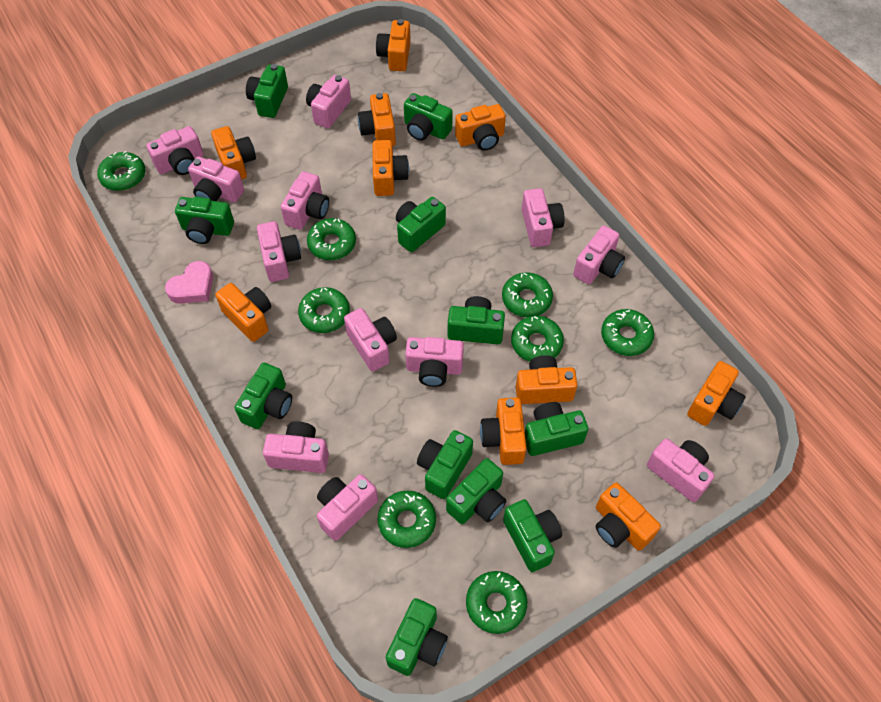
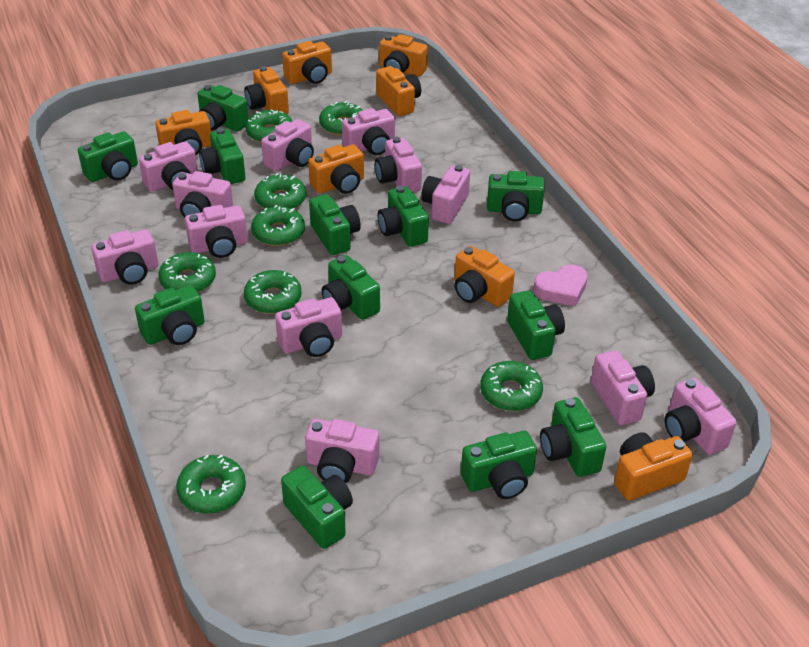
green camera: [175,197,234,244] [235,363,292,429] [246,64,288,118] [386,598,448,676] [396,197,446,252] [404,93,453,141] [417,430,473,499] [446,458,506,524] [447,296,505,344] [503,499,562,572] [525,402,588,456] = 11 -> [78,131,138,182] [135,285,205,345] [197,85,249,131] [199,128,246,184] [281,466,353,549] [309,194,361,255] [322,255,380,320] [378,186,429,247] [461,431,537,499] [487,171,545,221] [507,290,565,360] [540,397,606,477] = 12
orange camera: [211,126,256,180] [215,283,271,342] [358,93,396,146] [372,140,409,196] [376,19,411,71] [455,104,506,151] [480,398,527,465] [516,355,578,404] [596,482,661,551] [687,361,746,426] = 10 -> [155,110,211,155] [244,66,289,114] [282,41,332,84] [308,144,364,194] [376,66,421,116] [379,34,428,77] [454,246,515,307] [614,433,693,501] = 8

